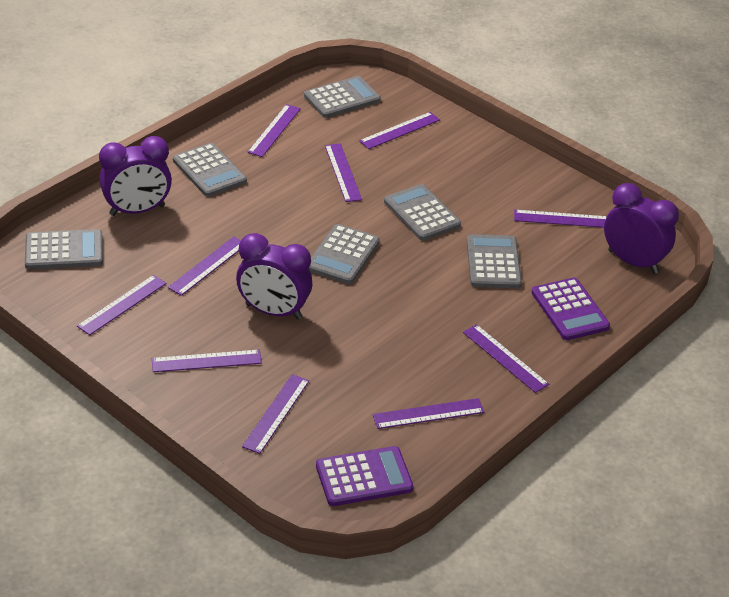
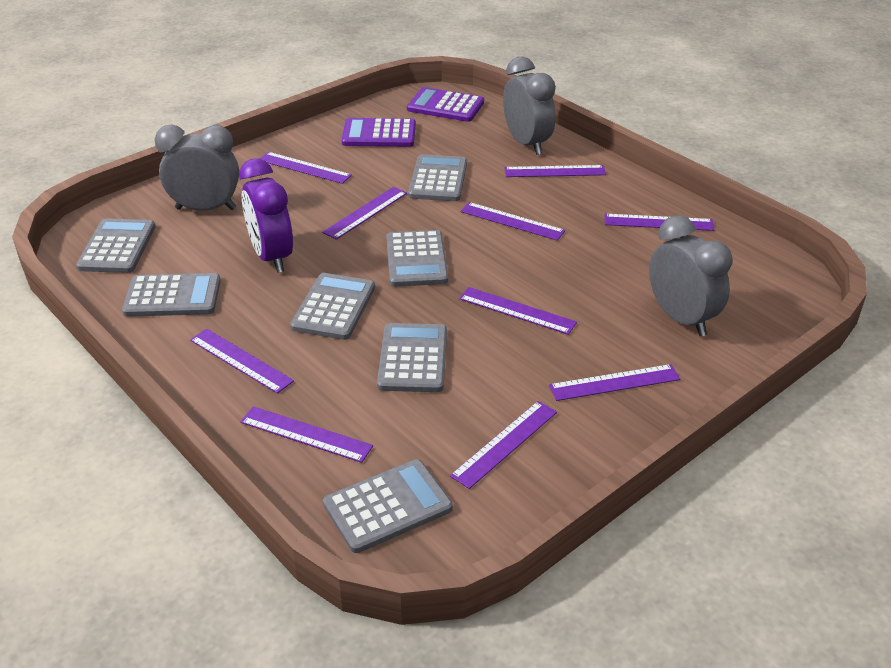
grey calculator: [25,229,103,269] [173,143,247,197] [304,76,381,118] [309,224,380,284] [384,184,461,241] [467,234,522,288] = 6 -> [76,218,155,273] [122,273,221,317] [290,273,375,340] [323,459,453,553] [377,323,447,392] [386,230,448,287] [408,154,467,201] = 7
grey clock: none = 0 -> [155,124,239,211] [503,57,556,155] [649,215,732,336] = 3
purple clock: [99,136,172,216] [236,233,312,320] [604,183,679,274] = 3 -> [239,159,293,273] = 1

